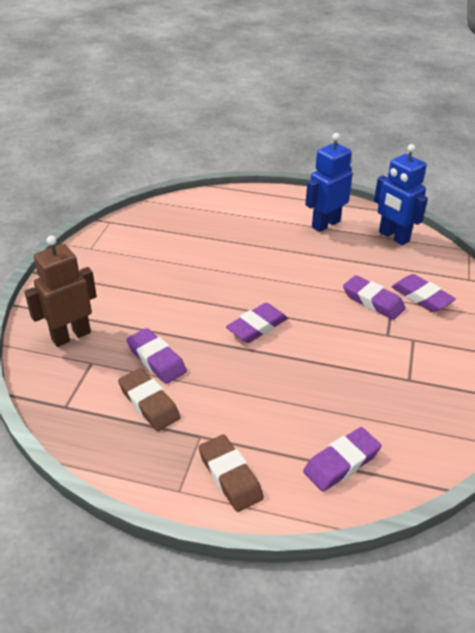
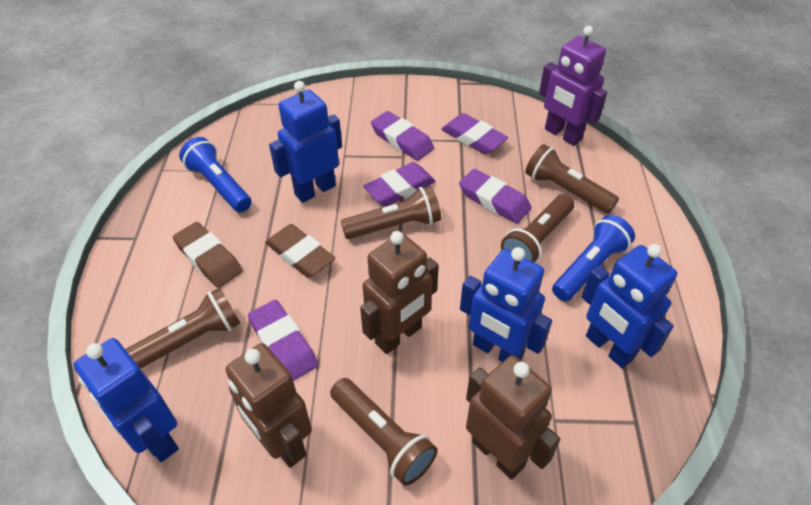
blue flashlight: none = 0 -> [179,137,252,212] [552,215,635,301] = 2
blue robot: [305,133,353,232] [374,144,428,245] = 2 -> [73,338,179,462] [269,81,342,203] [460,247,552,362] [582,244,677,369] = 4
brown flashlight: none = 0 -> [125,288,240,369] [330,378,437,486] [341,186,441,239] [501,194,574,263] [525,144,619,214] = 5
brown robot: [24,235,97,347] = 1 -> [226,343,312,468] [360,231,439,354] [466,355,560,480] = 3
purple robot: none = 0 -> [539,26,607,146] = 1

